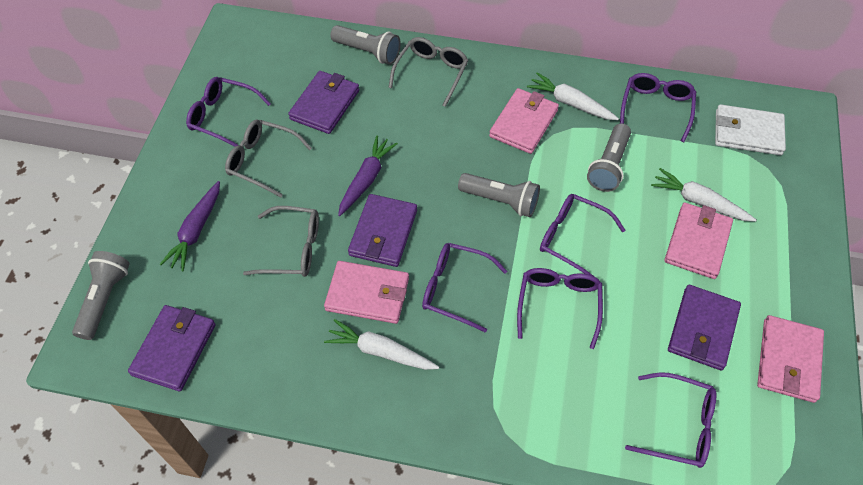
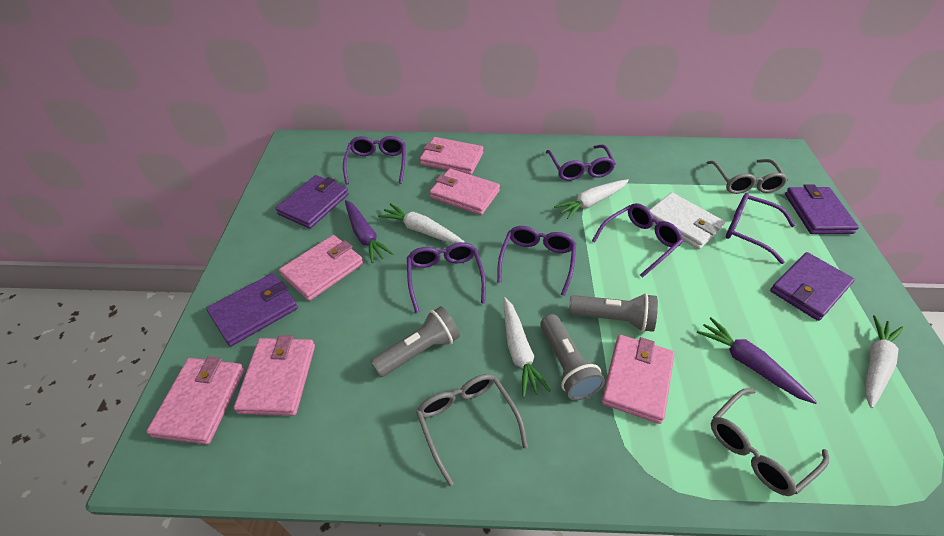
grey flashlight: [72,251,130,340] [330,25,401,65] [458,173,540,217] [587,123,631,192] = 4 -> [371,306,460,377] [540,314,605,400] [569,293,658,332] = 3
pink wallet: [324,261,409,324] [489,88,559,154] [664,203,733,279] [757,315,824,403] = 4 -> [146,357,245,444] [234,335,315,416] [279,235,363,301] [420,137,483,175] [430,168,500,215] [601,335,675,424] = 6
white carrot: [324,319,439,370] [527,72,619,120] [651,168,756,222] = 3 -> [378,203,464,243] [504,297,551,398] [554,179,629,219] [865,315,903,408] = 4

